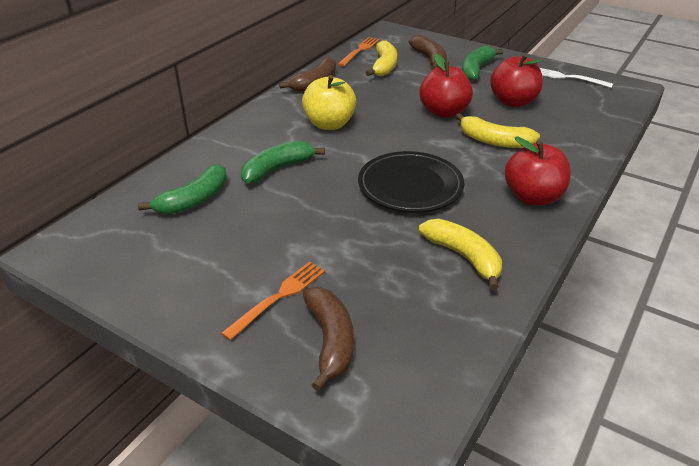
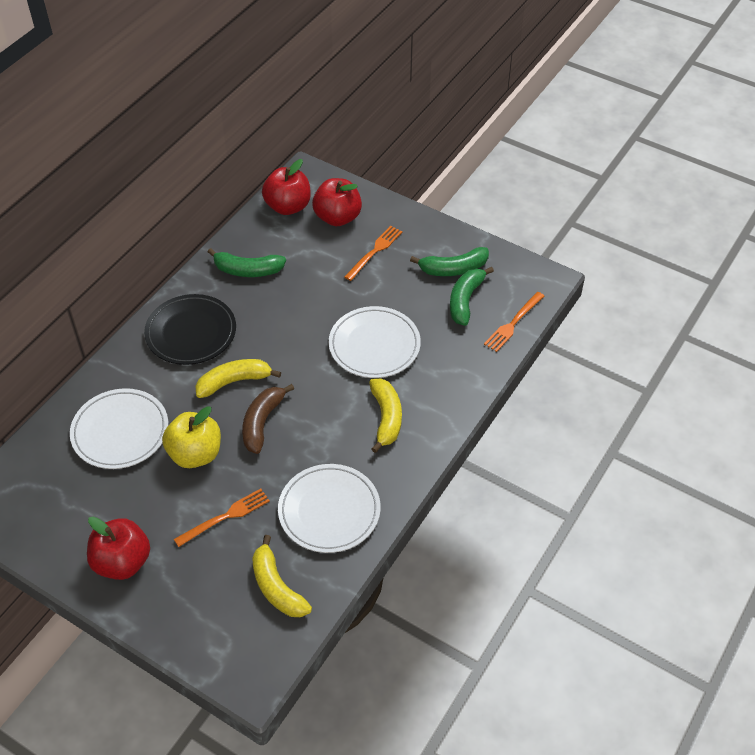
brown banana: [279,57,336,92] [303,287,354,391] [409,35,447,70] = 3 -> [242,384,294,454] = 1
orange fork: [221,261,325,340] [338,37,380,67] = 2 -> [174,489,270,547] [344,226,402,281] [484,292,544,352] = 3
white fork: [540,68,613,88] = 1 -> none = 0
white plate: none = 0 -> [70,388,168,469] [278,464,381,553] [329,306,421,378] = 3

